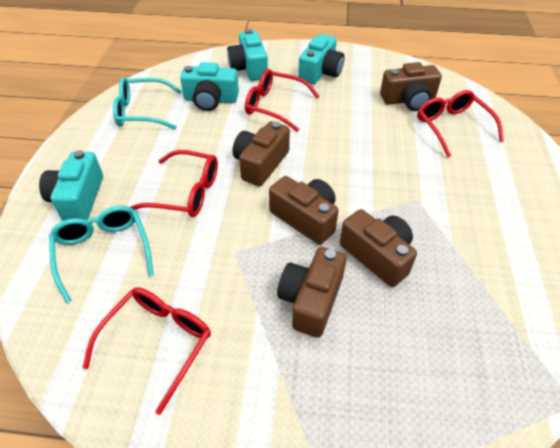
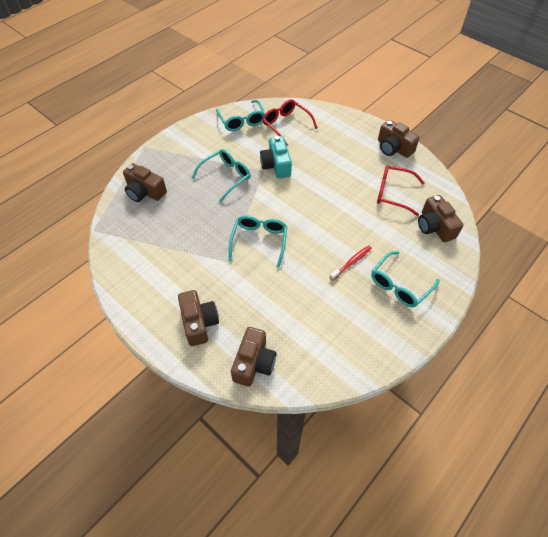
red glasses: [83,287,211,415] [131,150,218,217] [245,69,319,132] [417,90,504,157] = 4 -> [262,99,318,146] [377,165,425,216] = 2
red toothbrush: none = 0 -> [329,246,372,281] = 1
turquoise camera: [39,150,103,221] [180,62,239,111] [227,29,268,81] [298,34,345,84] = 4 -> [260,136,292,178] = 1
turquoise glasses: [49,206,154,303] [113,77,182,129] = 2 -> [192,149,251,202] [216,100,265,131] [229,215,287,268] [371,251,440,308] = 4

